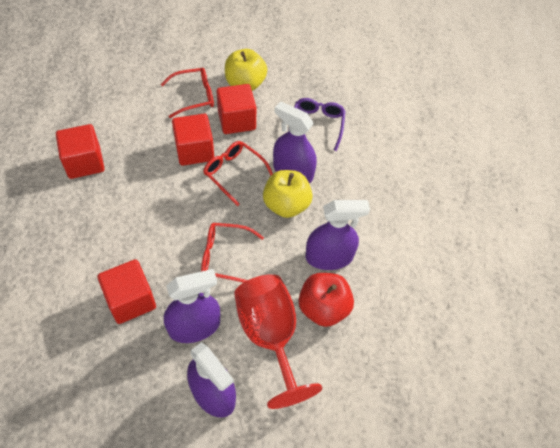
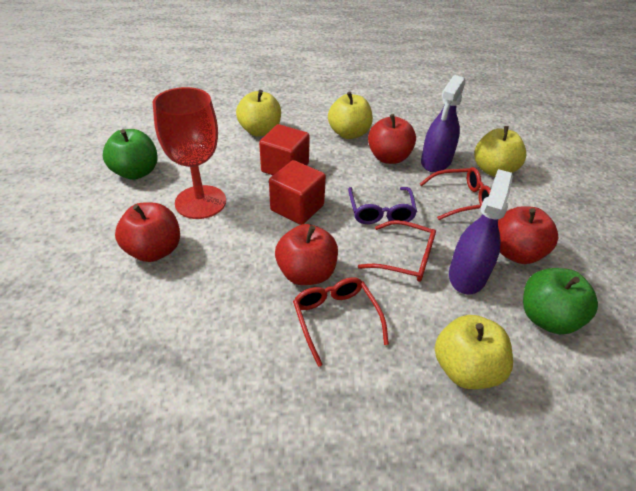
green apple: none = 0 -> [103,129,158,180] [523,268,598,334] = 2
purple spray bottle: [164,269,220,343] [187,342,236,418] [273,101,317,183] [305,200,370,270] = 4 -> [421,75,465,172] [449,169,513,295] = 2
red apple: [299,273,354,327] = 1 -> [115,202,180,262] [275,224,338,285] [368,114,416,164] [498,206,558,264] = 4
red cube: [56,124,105,179] [97,259,156,324] [172,114,214,166] [217,84,256,134] = 4 -> [259,124,310,175] [269,160,326,225] = 2
yellow apple: [225,49,267,91] [263,170,313,218] = 2 -> [236,90,281,136] [328,92,373,139] [435,315,513,389] [474,126,526,177] = 4

